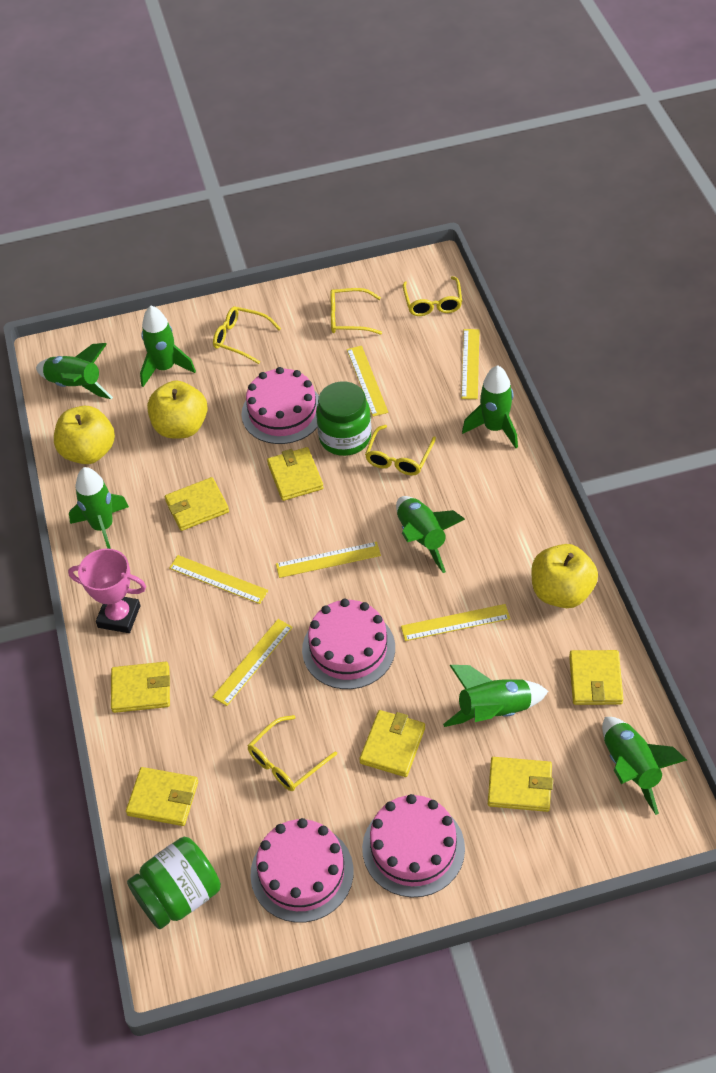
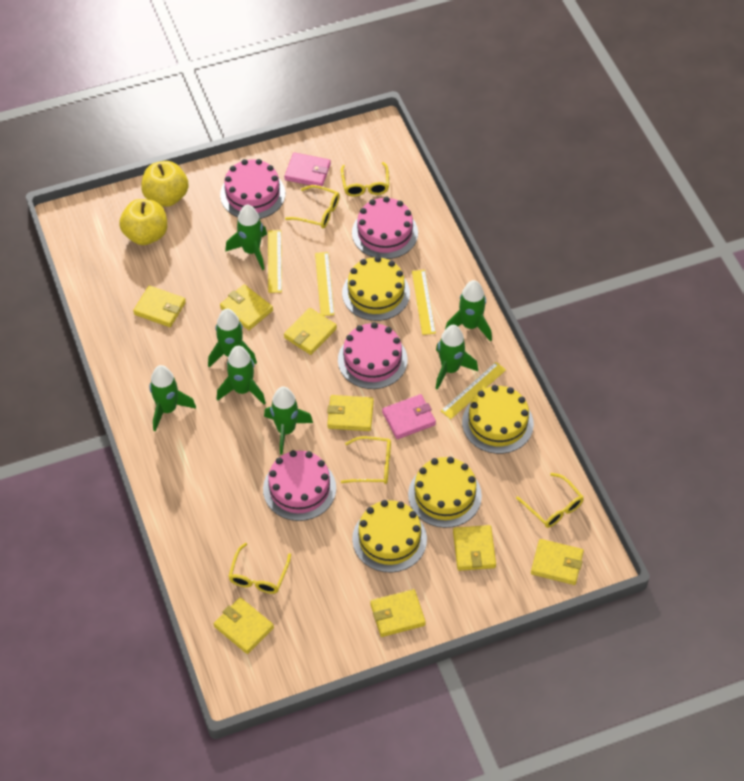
green jar: [127,837,221,929] [316,381,371,456] = 2 -> none = 0
pink trophy: [68,548,146,633] = 1 -> none = 0
pink wallet: none = 0 -> [284,152,331,187] [382,394,436,439] = 2
yellow apple: [54,406,115,464] [147,381,208,439] [532,544,598,608] = 3 -> [119,199,167,245] [141,161,189,207] = 2
yellow cake: none = 0 -> [342,256,410,321] [352,500,427,573] [408,457,482,528] [462,385,534,454] = 4
yellow ruler: [169,555,268,604] [212,619,293,706] [276,542,381,578] [347,346,388,417] [401,604,510,641] [461,329,480,399] = 6 -> [268,230,282,293] [315,252,334,316] [412,270,436,335] [441,362,506,419] = 4
yellow wallet: [111,662,170,713] [126,767,198,826] [165,477,229,531] [267,447,324,501] [359,710,425,777] [488,757,553,812] [569,650,623,705] = 7 -> [133,286,186,327] [214,598,274,654] [220,285,273,330] [284,308,337,355] [327,395,374,431] [370,589,426,637] [453,525,496,571] [531,539,584,585] = 8

